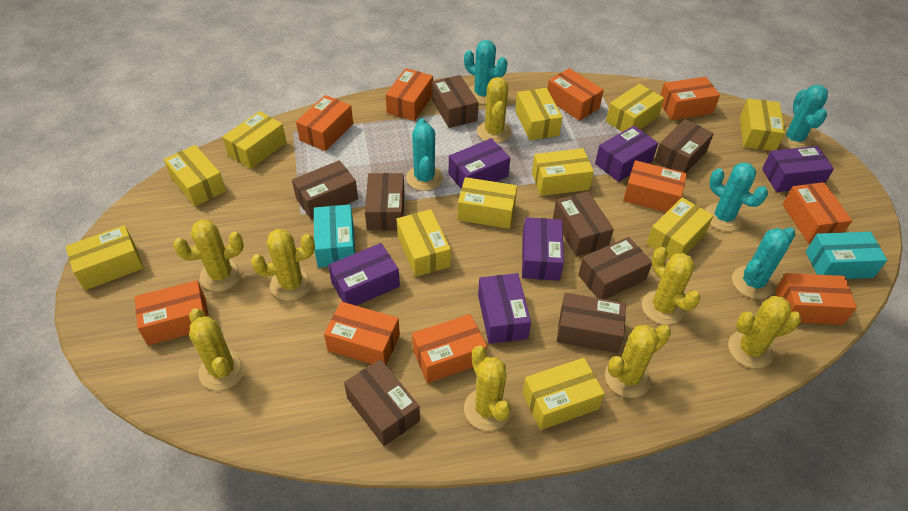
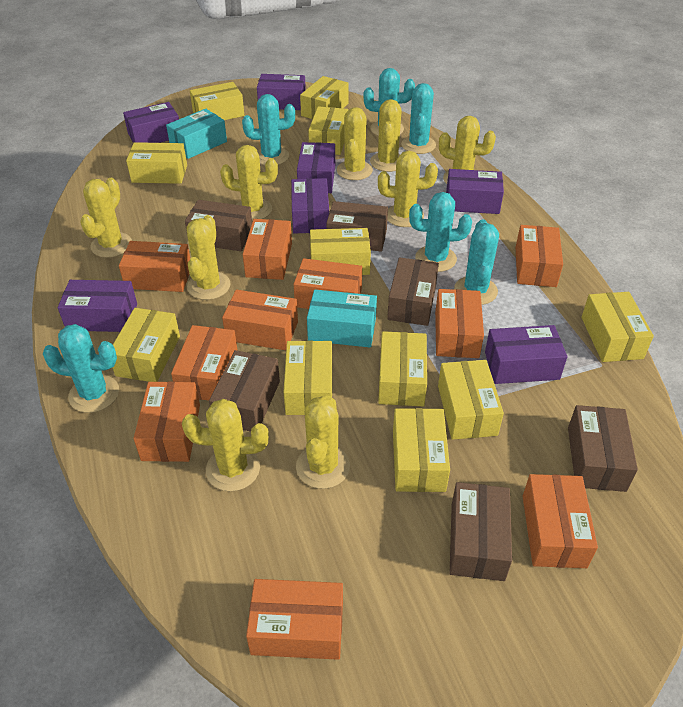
brown box: [292,160,358,220] [344,359,420,446] [365,173,404,231] [432,75,479,128] [553,191,614,256] [557,293,626,353] [578,237,652,299] [654,119,714,173] = 8 -> [185,200,252,251] [209,350,280,432] [326,201,388,252] [387,257,439,326] [450,482,512,581] [568,405,638,492] = 6
purple box: [328,243,400,306] [449,138,510,188] [478,273,531,344] [522,217,564,281] [595,126,658,182] [762,146,834,192] = 6 -> [58,280,137,332] [123,102,179,143] [257,74,306,110] [291,178,329,234] [297,142,335,193] [446,169,504,214] [485,325,567,384] = 7
turquoise cactus: [406,118,443,191] [464,40,507,104] [705,162,768,231] [732,227,795,299] [781,85,828,149] = 5 -> [43,324,119,413] [242,94,295,165] [364,68,415,136] [401,83,436,154] [409,192,472,272] [454,219,499,305] = 6
yellow cactus: [173,220,244,291] [189,308,246,391] [251,229,315,301] [464,345,512,431] [477,77,512,143] [605,325,671,398] [642,247,701,325] [728,296,801,369] = 8 -> [80,178,132,258] [182,399,269,491] [187,215,231,300] [220,145,278,221] [296,396,350,489] [337,107,373,180] [370,99,402,172] [378,151,438,227] [439,116,496,184] = 9

